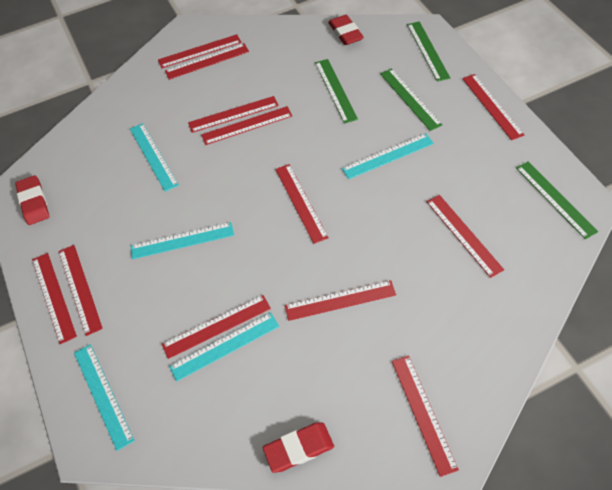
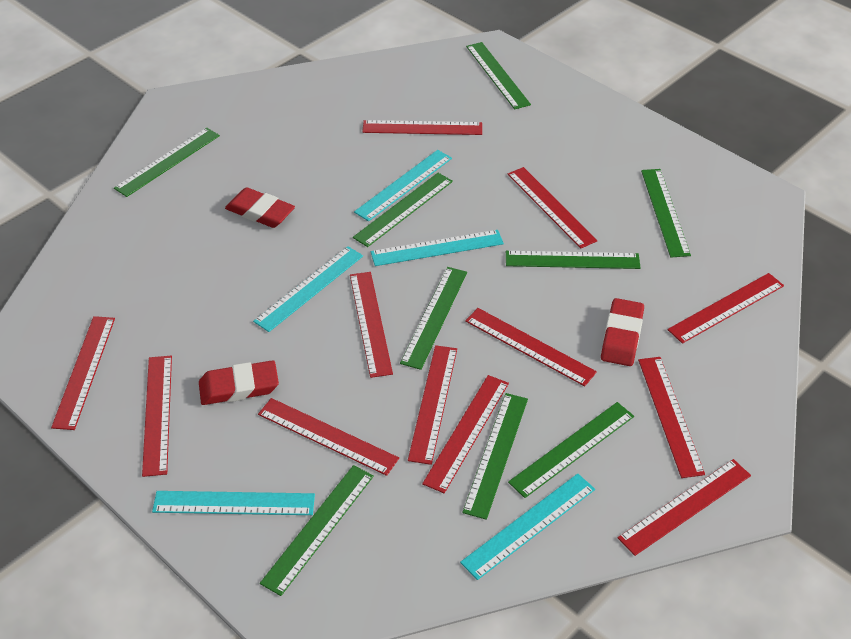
green ruler: [315,59,358,124] [380,68,442,131] [407,21,450,82] [516,161,598,239] = 4 -> [114,128,220,197] [260,465,374,596] [353,173,453,247] [400,267,467,370] [462,393,528,520] [466,42,531,110] [506,251,641,269] [508,402,634,498] [641,169,691,257] = 9

